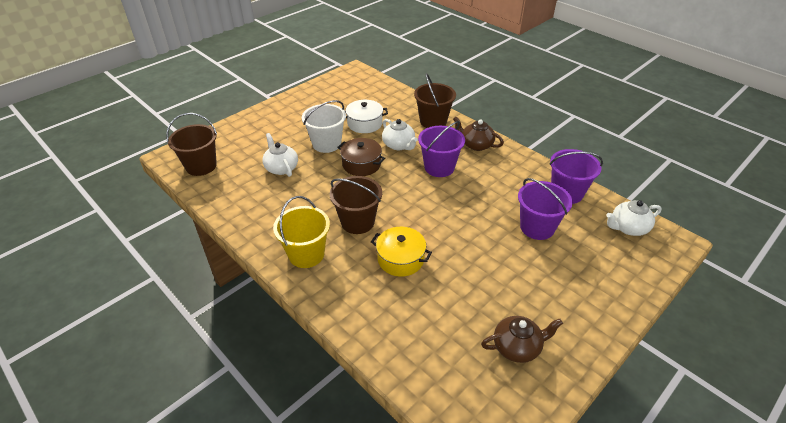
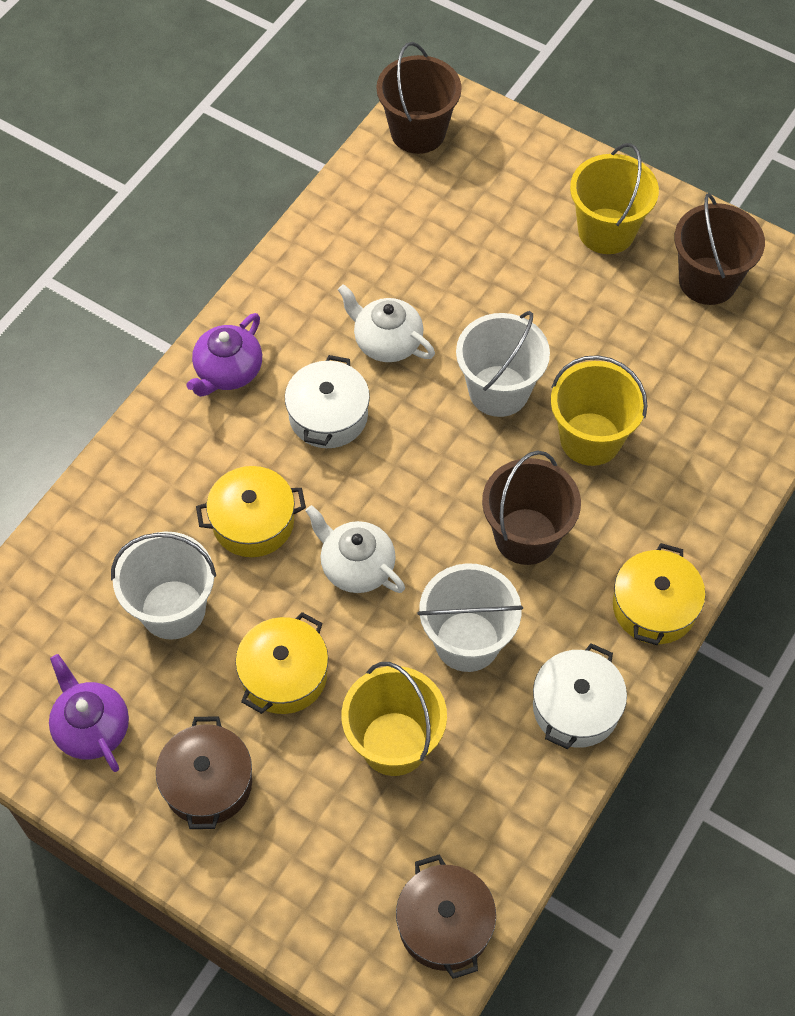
brown pot: [337,138,385,176] = 1 -> [156,716,252,829] [396,854,496,979] = 2
brown teapot: [453,116,504,151] [481,316,563,363] = 2 -> none = 0
purple bucket: [418,121,465,177] [518,178,573,240] [550,149,603,204] = 3 -> none = 0
purple teapot: none = 0 -> [49,654,129,772] [186,313,262,397] = 2
white bucket: [302,100,346,153] = 1 -> [111,532,216,640] [417,563,523,672] [456,311,550,417] = 3
white pot: [344,100,388,133] = 1 -> [285,355,370,448] [533,643,627,749] = 2
white teapot: [262,133,298,177] [382,119,418,150] [606,200,662,236] = 3 -> [305,505,405,593] [338,284,435,362] = 2
yellow bucket: [273,196,330,268] = 1 -> [341,662,447,776] [551,355,648,466] [570,143,659,254] = 3
yellow pot: [371,227,432,277] = 1 -> [196,466,306,557] [235,612,328,714] [613,543,705,645] = 3

